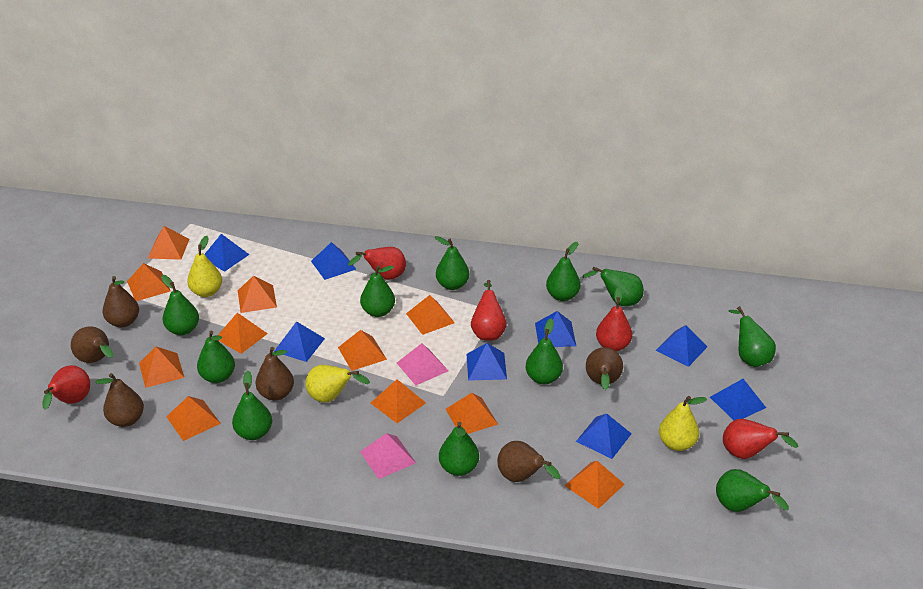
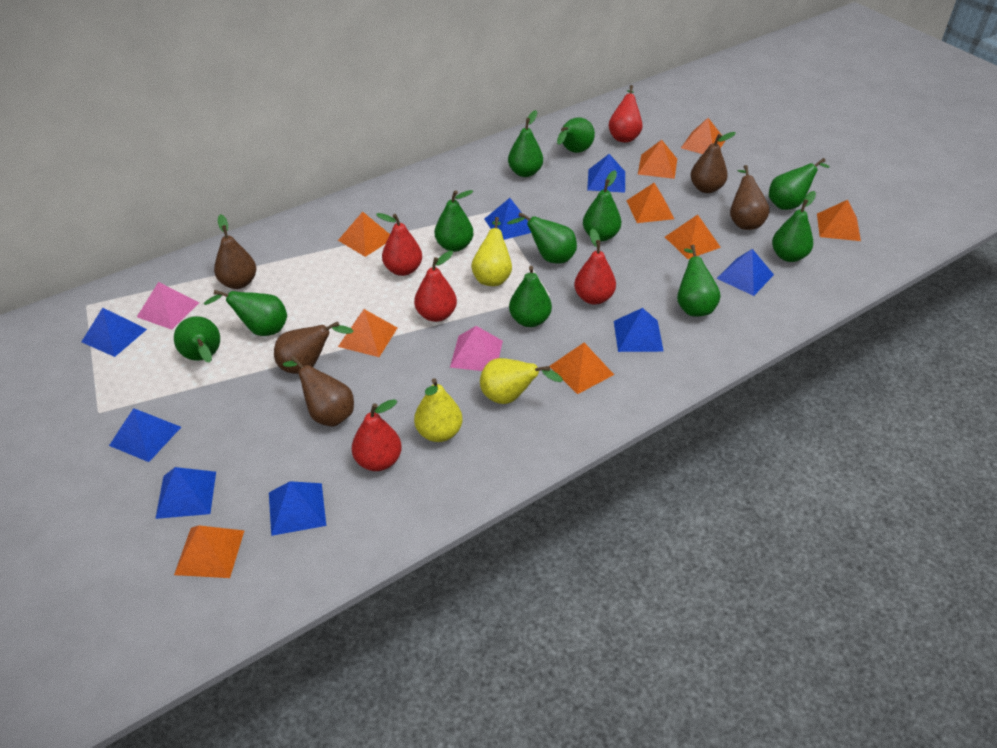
brown pear: [71,326,114,363] [95,373,144,427] [103,276,139,327] [256,347,294,401] [497,441,560,482] [586,347,623,390] = 6 -> [214,214,256,289] [274,321,353,374] [283,356,354,427] [691,132,736,193] [730,165,770,230] = 5
orange pyramid: [127,263,171,301] [139,347,184,388] [148,226,189,260] [166,396,221,441] [218,313,268,354] [238,276,277,313] [338,330,387,371] [371,379,426,423] [406,295,455,335] [446,393,498,434] [565,461,625,509] = 11 -> [174,525,244,578] [338,212,390,257] [338,309,397,357] [550,343,614,394] [627,183,674,223] [638,140,677,179] [665,215,721,259] [681,118,726,154] [817,200,861,241] = 9

